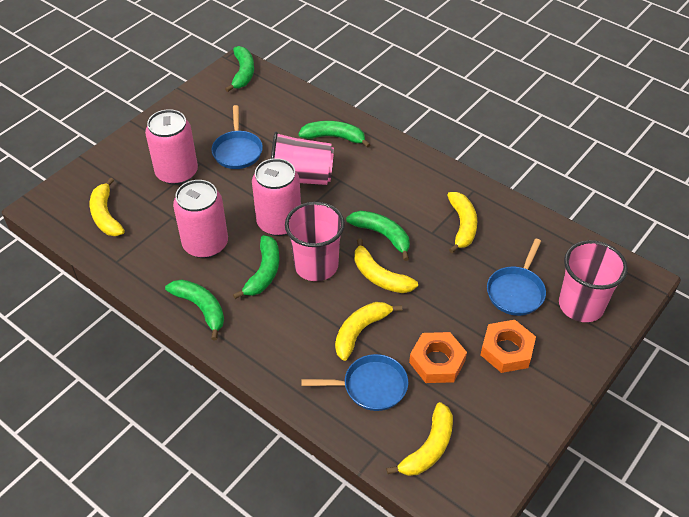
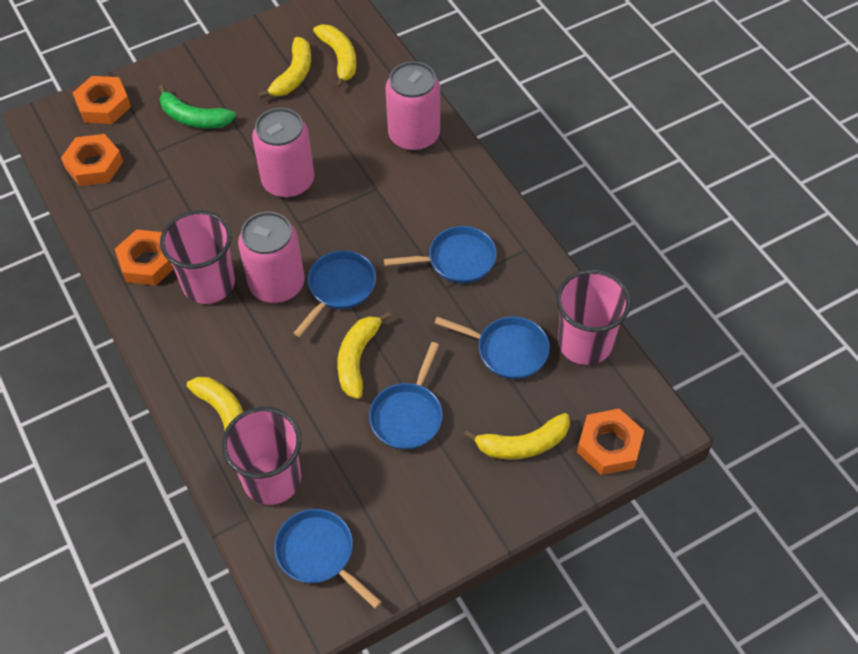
blue pan: [211,105,263,169] [301,354,408,411] [487,239,546,316] = 3 -> [274,509,382,609] [293,250,376,337] [369,342,443,450] [384,226,497,284] [435,317,550,379] = 5
green banana: [165,279,224,340] [225,46,254,92] [233,235,279,299] [298,121,371,148] [346,211,410,261] = 5 -> [159,85,236,128] = 1
orange nut: [409,332,467,383] [480,320,536,373] = 2 -> [61,134,123,186] [73,76,131,124] [115,229,174,286] [577,409,644,475] = 4

